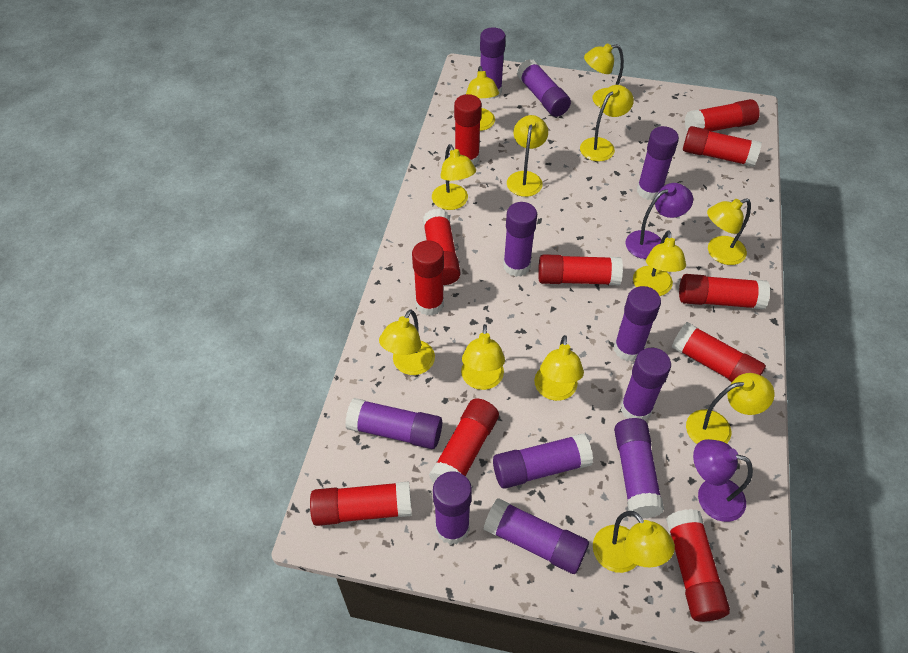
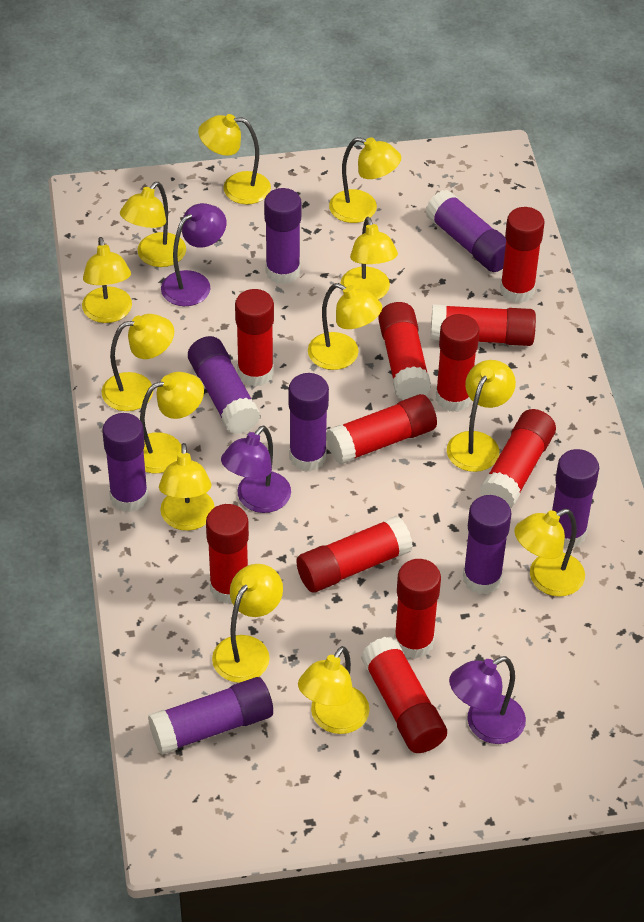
purple glue stick: [345,398,442,449] [433,471,472,545] [480,27,506,99] [483,498,589,574] [493,433,593,489] [503,202,537,277] [517,59,571,117] [614,286,661,361] [614,418,664,519] [621,348,671,421] [637,126,679,200] = 11 -> [102,413,148,512] [148,677,273,755] [188,336,260,434] [264,188,301,284] [289,373,329,471] [425,190,506,272] [463,495,512,594] [552,449,599,548] = 8
purple lamp: [625,183,693,259] [693,439,753,522] = 2 -> [161,203,226,306] [221,426,291,513] [449,656,526,744] = 3
yellow lamp: [379,309,435,375] [432,144,476,210] [461,324,505,390] [466,66,499,131] [507,115,548,197] [534,335,584,401] [580,85,634,162] [584,44,624,107] [593,511,675,573] [633,230,686,296] [686,373,775,444] [707,198,751,265] = 12 -> [82,237,132,323] [102,314,174,411] [120,182,186,267] [140,372,204,473] [159,443,215,531] [198,114,271,204] [212,564,283,683] [298,646,369,734] [308,283,382,370] [329,137,401,223] [340,217,398,300] [447,360,516,472] [514,509,585,597] = 13

